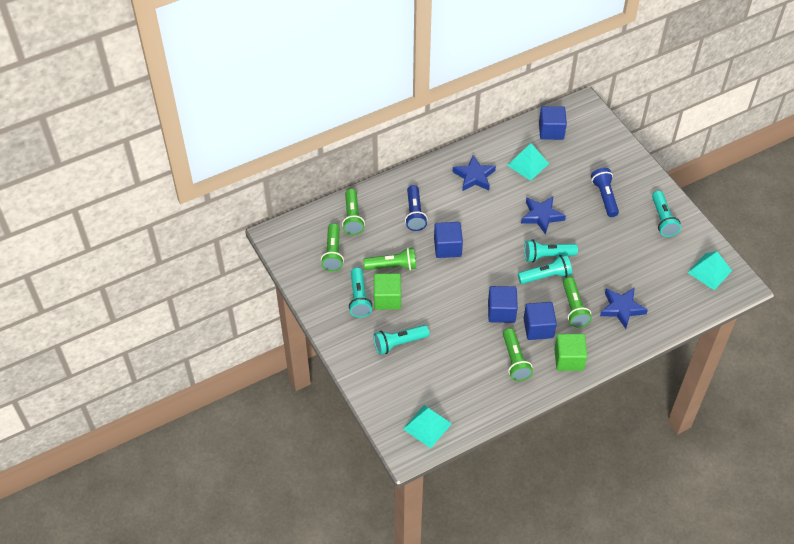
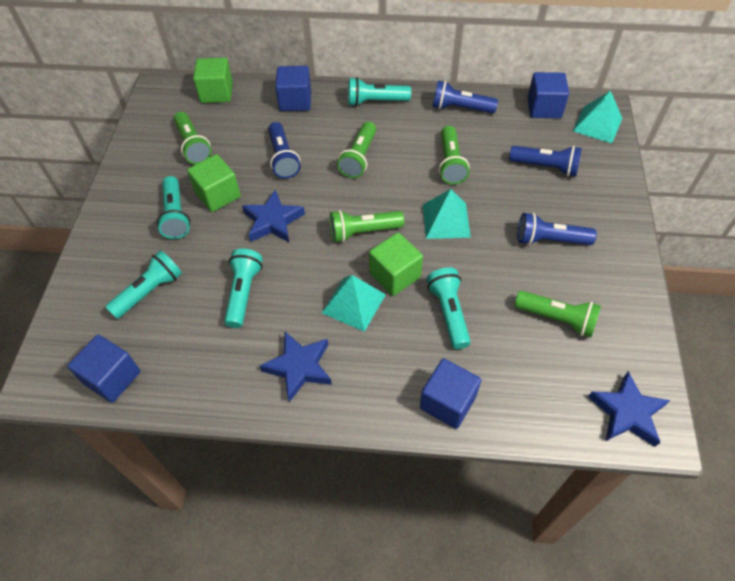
blue flashlight: [405,185,427,231] [591,168,619,217] = 2 -> [268,122,301,179] [432,81,498,113] [509,146,582,176] [517,212,597,245] = 4
green cube: [374,273,401,310] [554,334,587,371] = 2 -> [187,154,241,212] [193,58,233,103] [369,233,423,296] = 3

